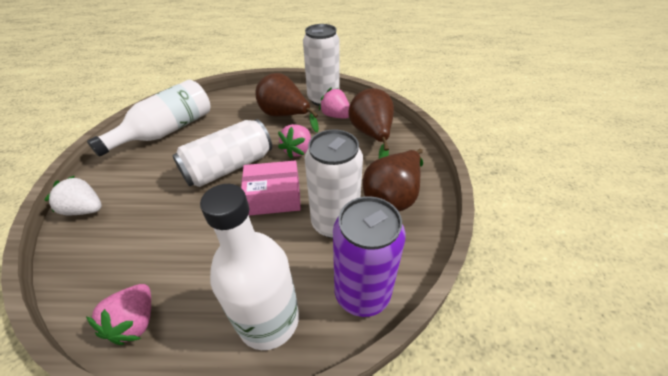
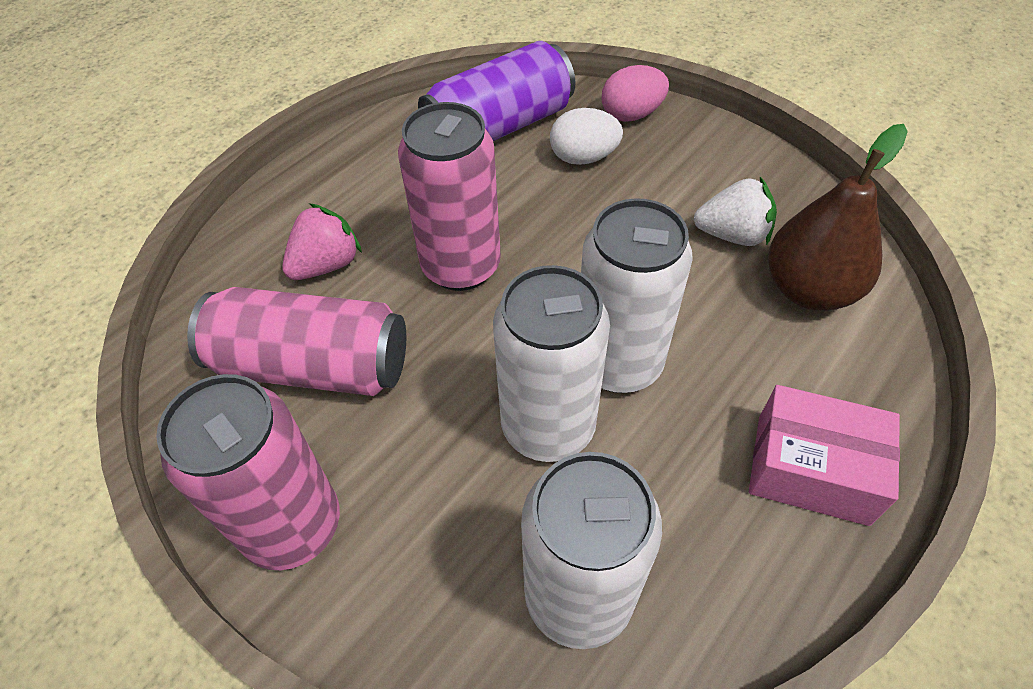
brown pear: [255,73,319,132] [348,88,394,159] [363,149,423,211] = 3 -> [768,124,908,311] = 1
pink can: none = 0 -> [156,374,340,570] [187,287,406,396] [398,102,501,291] = 3
pink egg: none = 0 -> [602,65,669,122] = 1
pink strawberry: [86,284,151,345] [278,124,311,158] [319,87,350,118] = 3 -> [282,203,362,280] = 1
white bottle: [87,79,210,157] [200,184,299,350] = 2 -> none = 0
white egg: none = 0 -> [550,108,623,165] = 1

